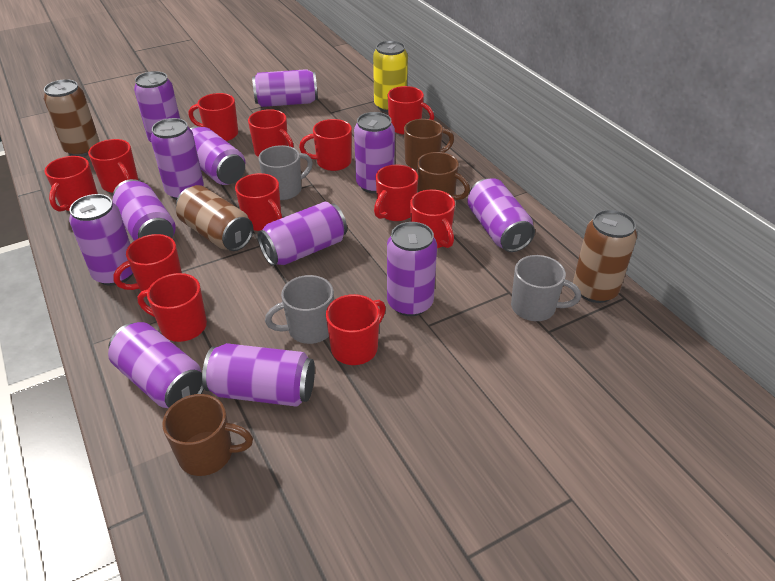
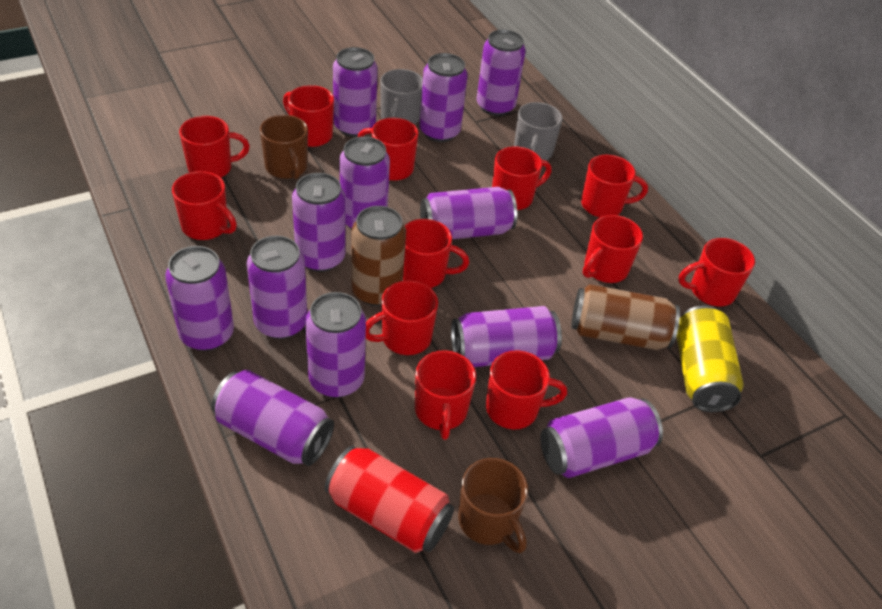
brown can: [44,79,100,157] [176,185,253,251] [573,210,637,303] = 3 -> [351,206,406,306] [571,284,680,350] = 2
brown mug: [162,394,253,476] [404,119,454,170] [417,152,470,200] = 3 -> [260,115,308,179] [458,458,528,553] = 2
grey mug: [258,145,313,200] [265,275,334,344] [511,255,581,321] = 3 -> [380,69,423,125] [514,102,563,161] = 2
red can: none = 0 -> [325,446,454,553] = 1

